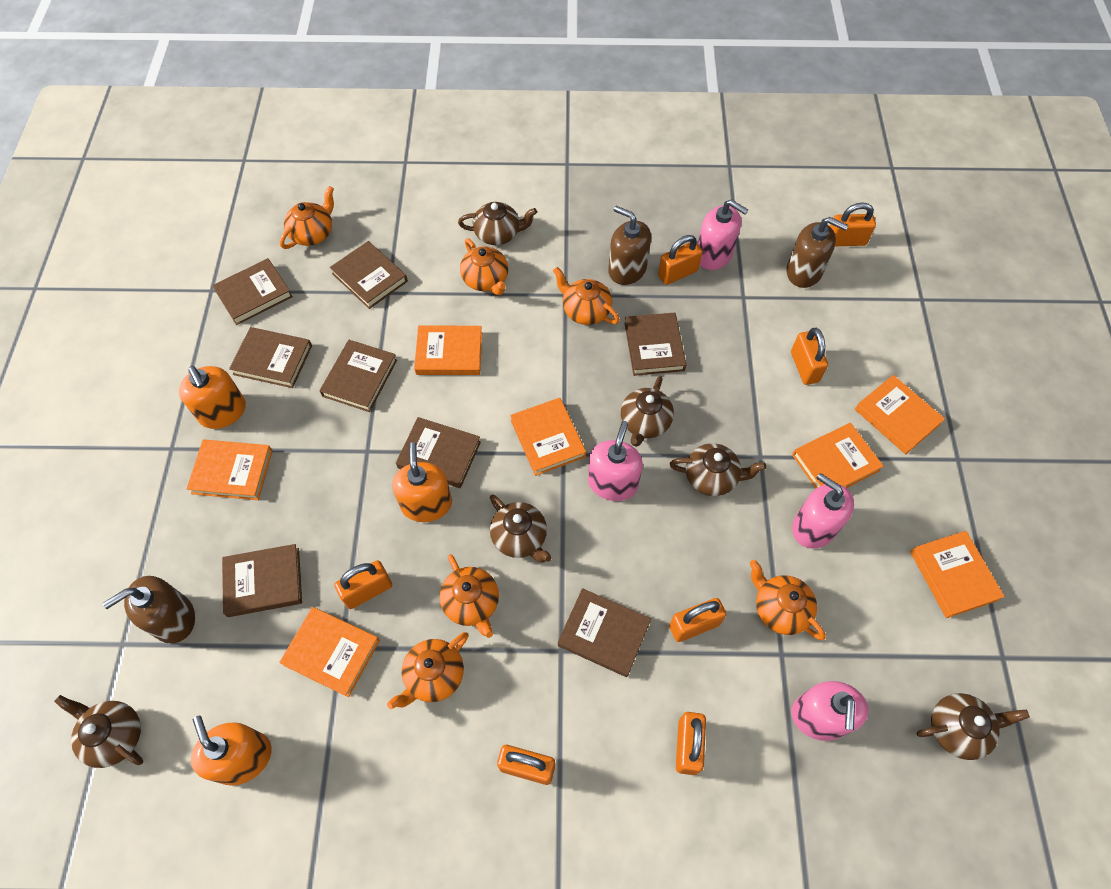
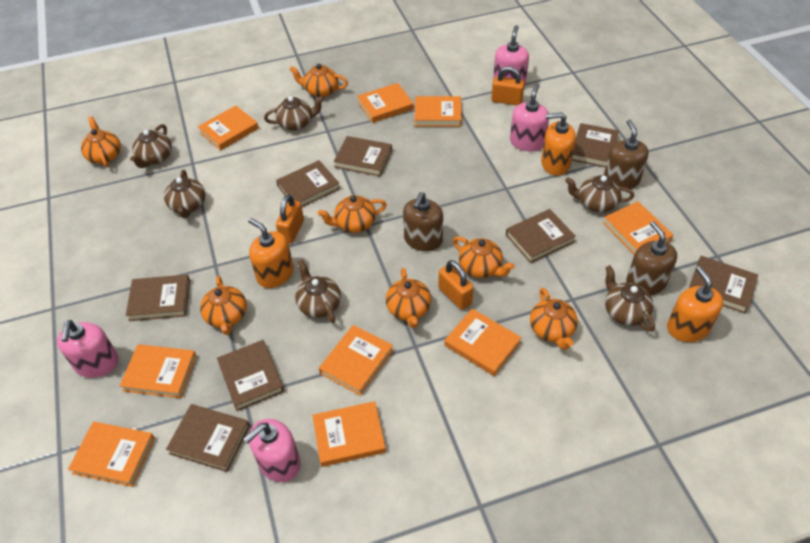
orange book: [187,439,272,500] [279,607,380,697] [414,326,482,375] [510,398,586,476] [792,423,884,488] [855,375,945,454] [910,531,1005,618] = 7 -> [68,422,155,487] [120,344,197,398] [198,105,259,150] [312,401,386,467] [319,325,393,396] [357,83,414,123] [415,96,461,126] [445,309,522,376] [603,201,673,254] = 9
orange padlock: [334,560,392,609] [497,745,555,785] [658,235,703,285] [669,598,726,642] [676,712,706,775] [791,328,828,385] [830,202,876,246] = 7 -> [276,194,304,243] [439,260,474,310] [491,67,525,105] = 3
orange teapot: [280,186,334,249] [387,632,469,709] [439,554,499,638] [460,238,509,295] [553,267,620,325] [750,560,826,640] = 6 -> [81,117,121,167] [200,276,247,335] [289,64,348,97] [318,195,387,233] [386,268,431,328] [453,236,515,278] [530,288,578,350] = 7

